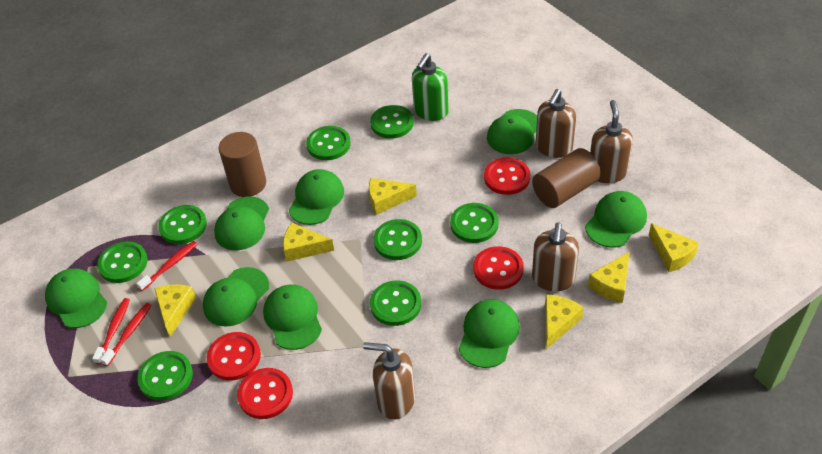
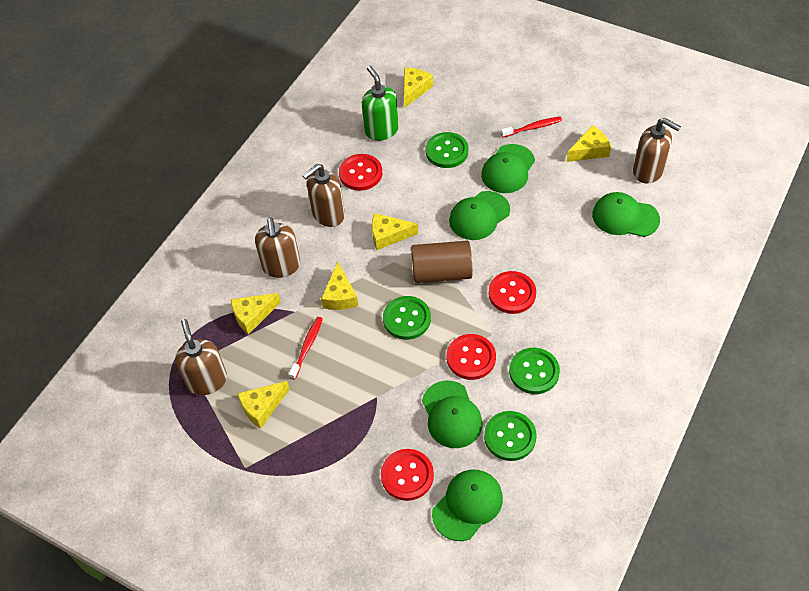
brown cylinder: [218,132,266,197] [532,148,601,208] = 2 -> [411,241,472,283] = 1
green button: [97,241,148,283] [137,351,193,401] [158,205,207,244] [306,126,351,160] [370,105,414,139] [370,281,421,326] [373,219,422,260] [450,203,498,243] = 8 -> [383,296,431,340] [426,132,469,168] [484,411,537,461] [509,348,560,394] = 4
green cap: [45,269,107,328] [203,267,269,327] [214,197,269,250] [263,284,322,350] [289,169,344,225] [459,299,520,368] [487,109,537,154] [585,191,647,248] = 8 -> [422,381,482,448] [432,470,503,541] [449,191,510,240] [481,144,535,193] [592,192,660,237] = 5
red toothbrush: [92,298,130,364] [100,303,152,366] [136,241,197,291] = 3 -> [289,317,323,380] [501,117,562,138] = 2

